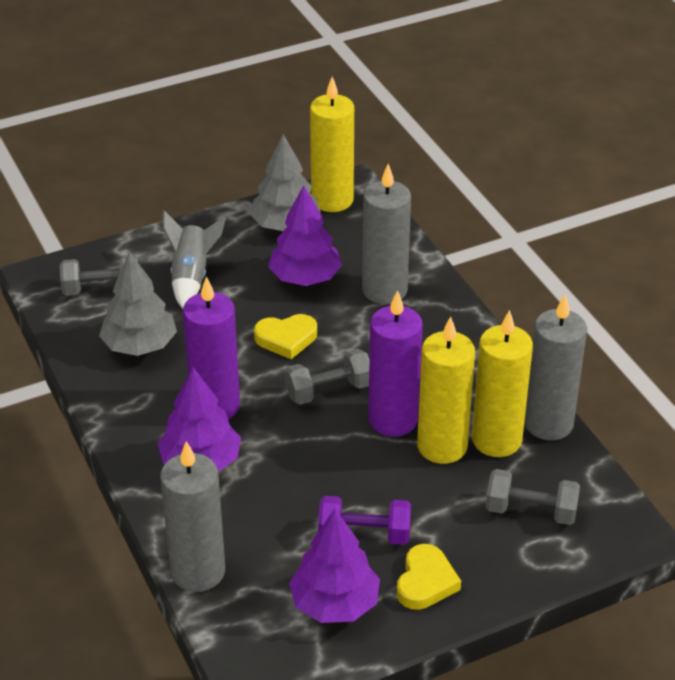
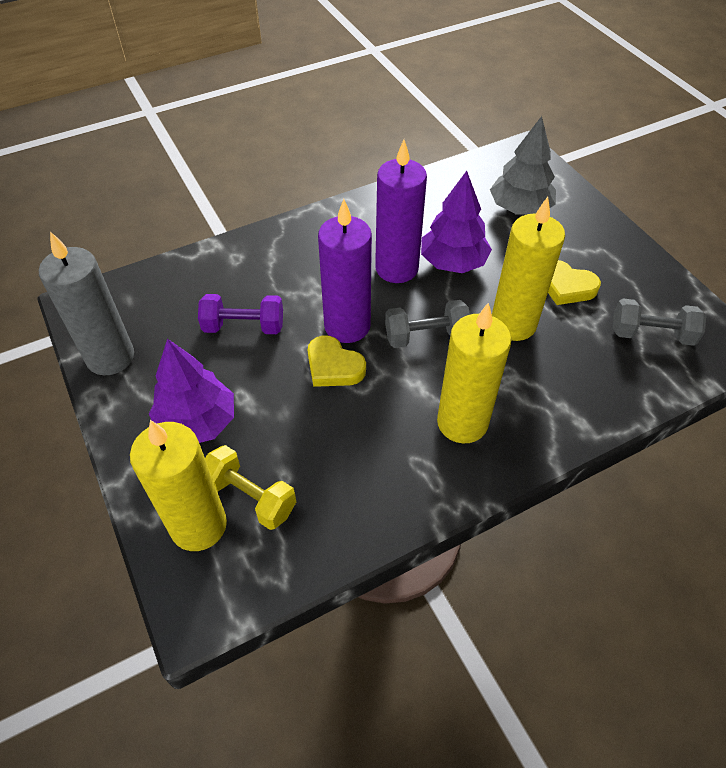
grey candle: [160,441,225,592] [362,164,411,304] [524,295,587,440] = 3 -> [39,232,134,375] = 1
grey dumbbell: [60,255,138,296] [285,348,369,405] [486,469,580,525] = 3 -> [385,300,470,348] [612,298,706,346] = 2
grey rocket: [163,211,226,309] = 1 -> none = 0
grey tree: [99,252,177,356] [250,134,321,231] = 2 -> [490,116,556,215] = 1
purple tree: [158,367,241,472] [268,185,342,286] [289,509,380,623] = 3 -> [149,339,234,443] [421,171,492,273] = 2
yellow dumbbell: none = 0 -> [205,445,296,530] = 1

